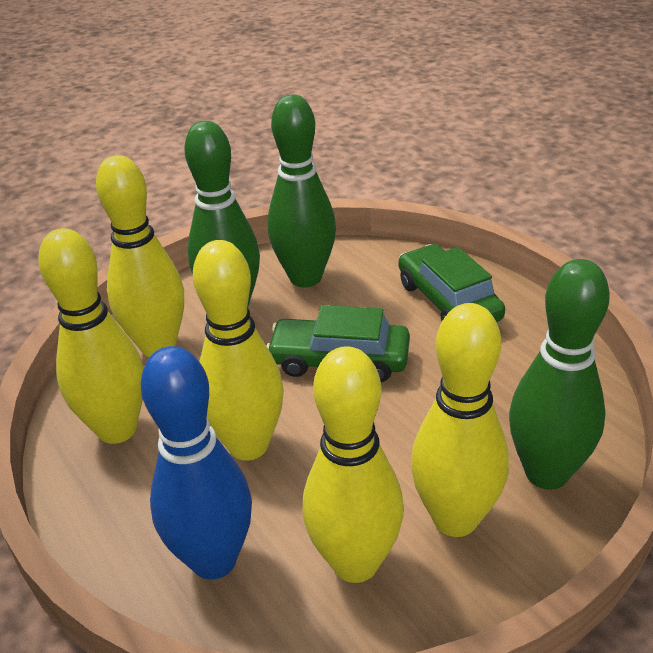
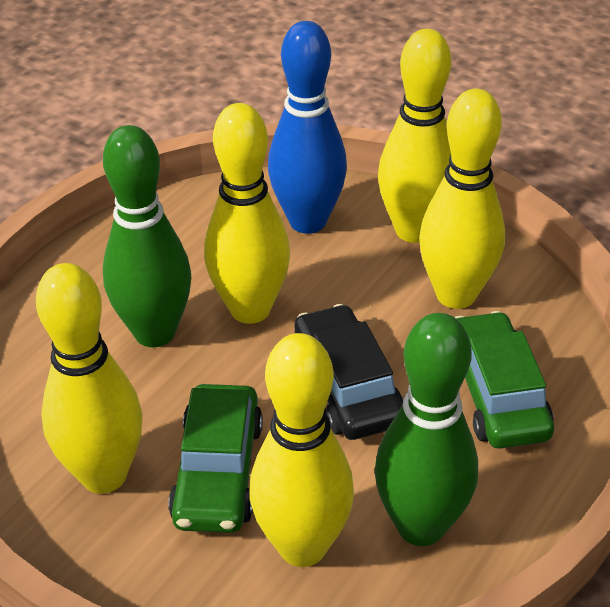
black car: none = 0 -> [295,304,403,440] = 1
green bowling pin: [184,121,260,307] [268,95,336,287] [509,259,610,490] = 3 -> [103,125,191,347] [374,313,478,546] = 2

